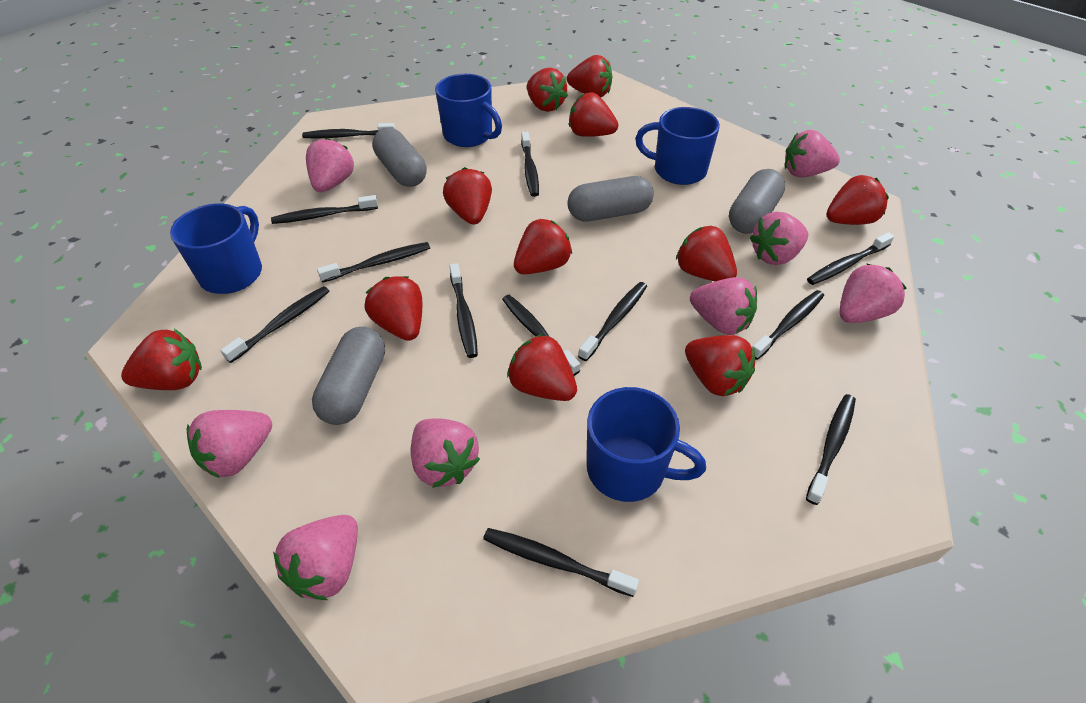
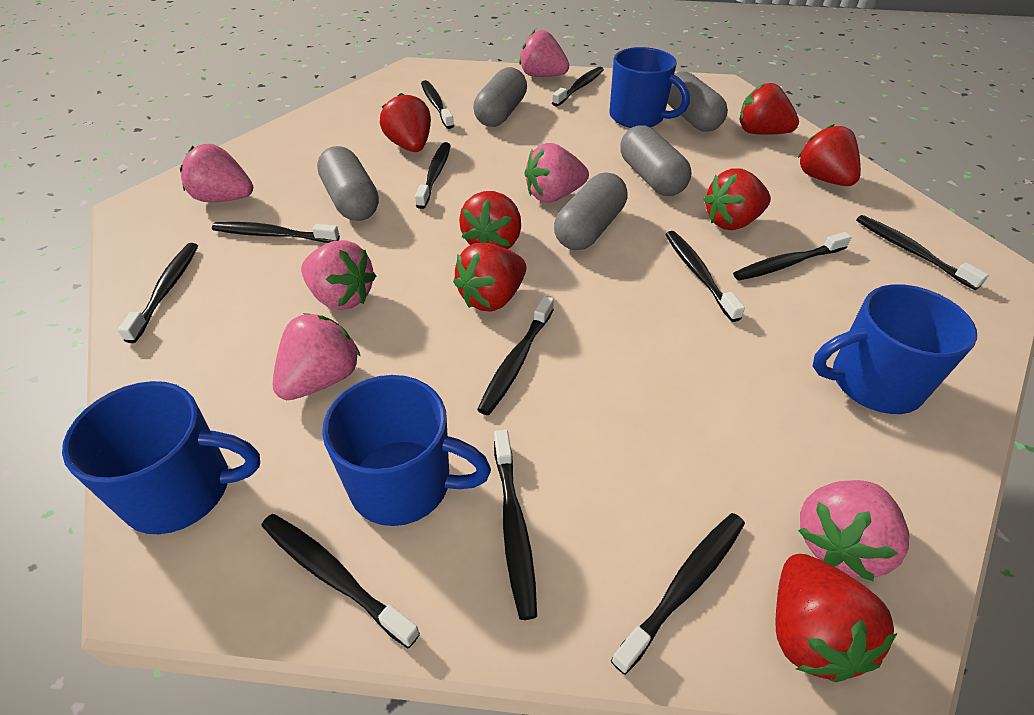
grey capsule: [312,327,385,425] [372,128,426,187] [567,176,654,222] [729,169,785,234] = 4 -> [317,146,379,221] [473,67,527,127] [554,173,627,250] [620,125,692,196] [667,71,728,131] = 5
pink strawberry: [187,410,272,478] [273,515,358,600] [306,138,354,192] [411,418,480,488] [690,277,757,335] [750,212,808,265] [785,130,840,178] [840,263,906,323] = 8 -> [180,144,253,202] [273,313,361,400] [301,240,376,310] [519,30,569,77] [525,143,589,203] [798,480,909,581] = 6
red strawberry: [121,329,202,390] [365,276,422,341] [443,167,492,225] [507,334,577,401] [514,219,572,274] [527,68,568,112] [567,55,613,97] [569,92,618,137] [676,226,737,281] [685,335,755,396] [826,175,889,225] = 11 -> [380,93,431,152] [453,243,526,312] [459,191,521,249] [703,168,771,230] [740,83,799,135] [776,554,897,682] [798,124,861,186] = 7

